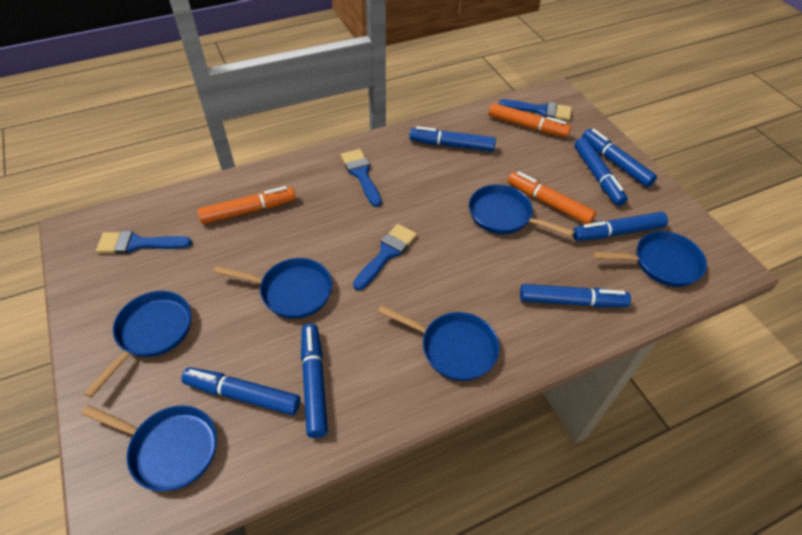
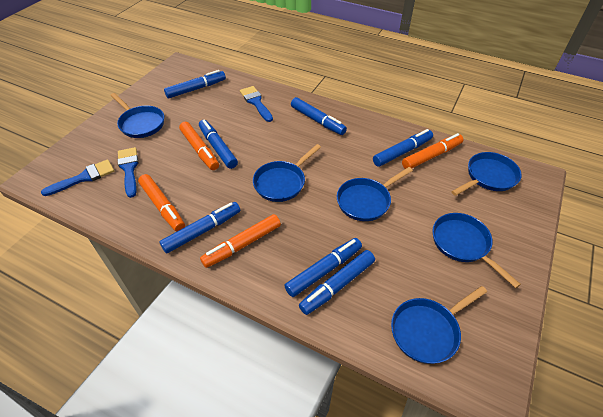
blue brush: [96,231,192,254] [341,149,382,207] [353,224,417,290] [499,99,572,121] = 4 -> [41,159,114,196] [118,147,139,198] [240,86,273,122] = 3
orange marker: [197,186,296,224] [488,103,571,137] [508,171,596,224] = 3 -> [138,174,185,232] [179,122,219,170] [200,214,281,268] [402,133,463,169] = 4

